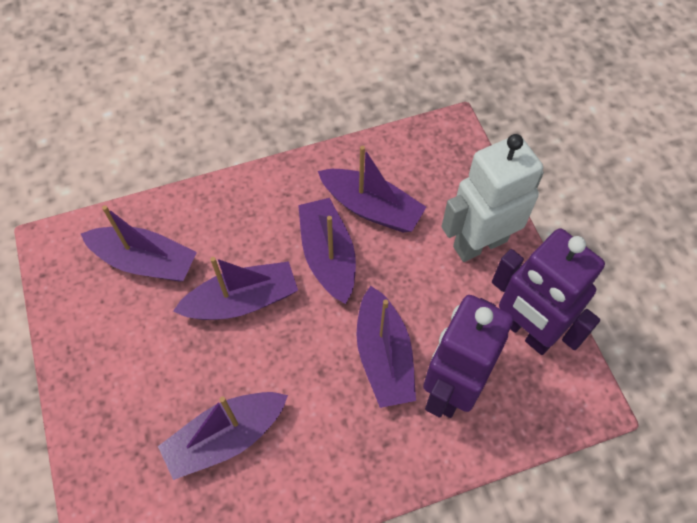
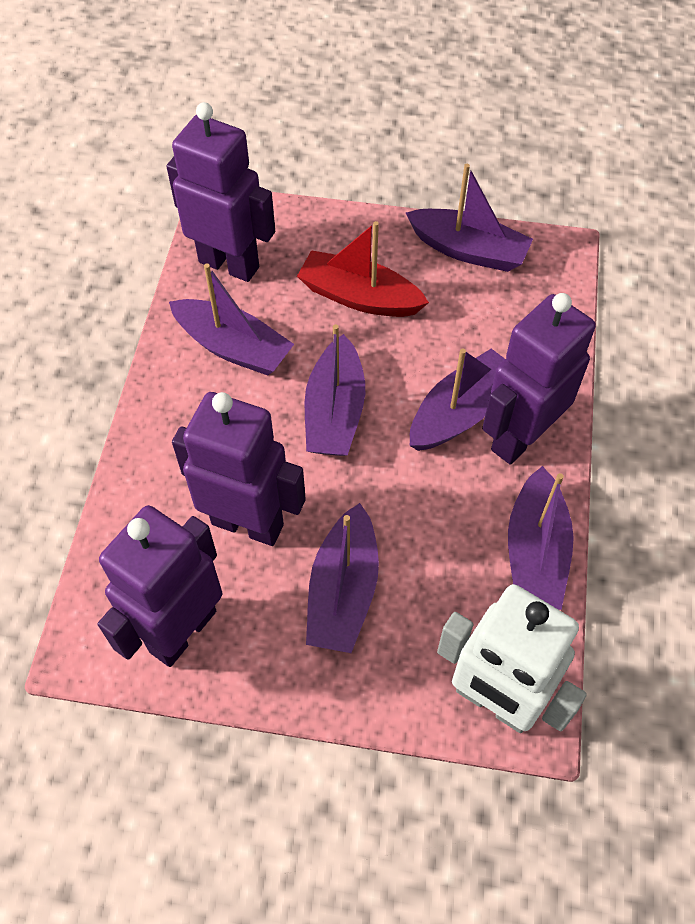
purple robot: [423,295,514,418] [492,228,605,355] = 2 -> [98,505,222,667] [166,102,275,282] [172,392,306,546] [482,293,596,464] = 4
red boat: none = 0 -> [297,221,429,317] = 1

